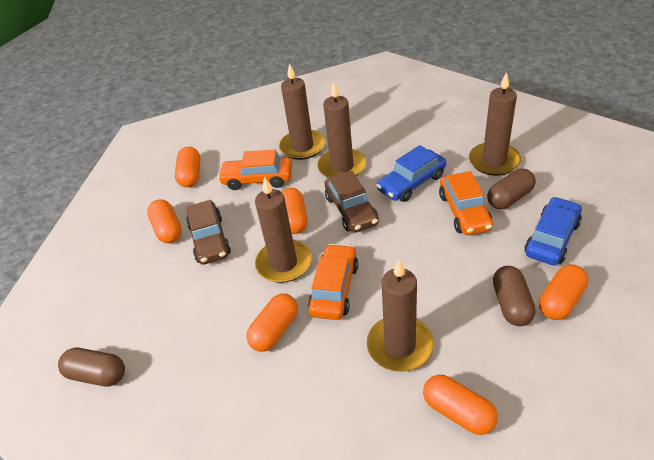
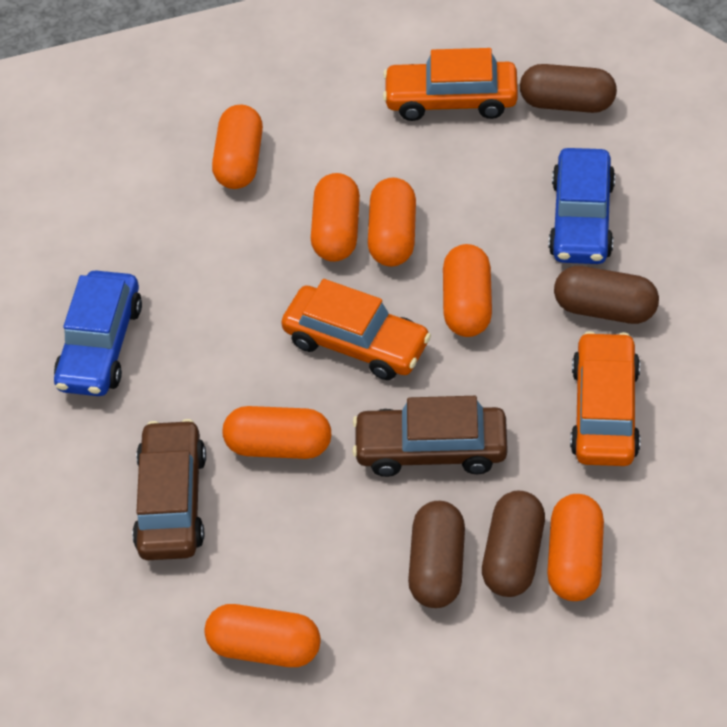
brown candle: [255,177,312,283] [279,63,325,160] [317,81,366,179] [367,259,434,372] [469,72,521,176] = 5 -> none = 0
brown capsule: [58,348,125,387] [487,169,536,209] [493,266,536,326] = 3 -> [408,501,465,608] [482,491,545,597] [520,64,617,113] [554,266,659,324] = 4
orange capsule: [147,199,182,243] [175,147,201,187] [246,294,298,352] [282,188,307,234] [423,375,498,435] [539,264,589,320] = 6 -> [204,604,321,667] [212,105,263,189] [223,406,331,459] [311,173,360,262] [368,177,416,267] [443,244,492,337] [547,494,604,601] = 7

